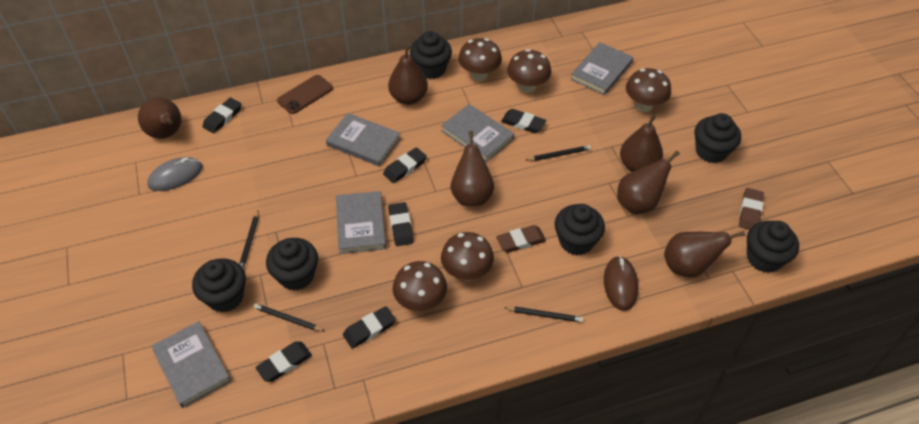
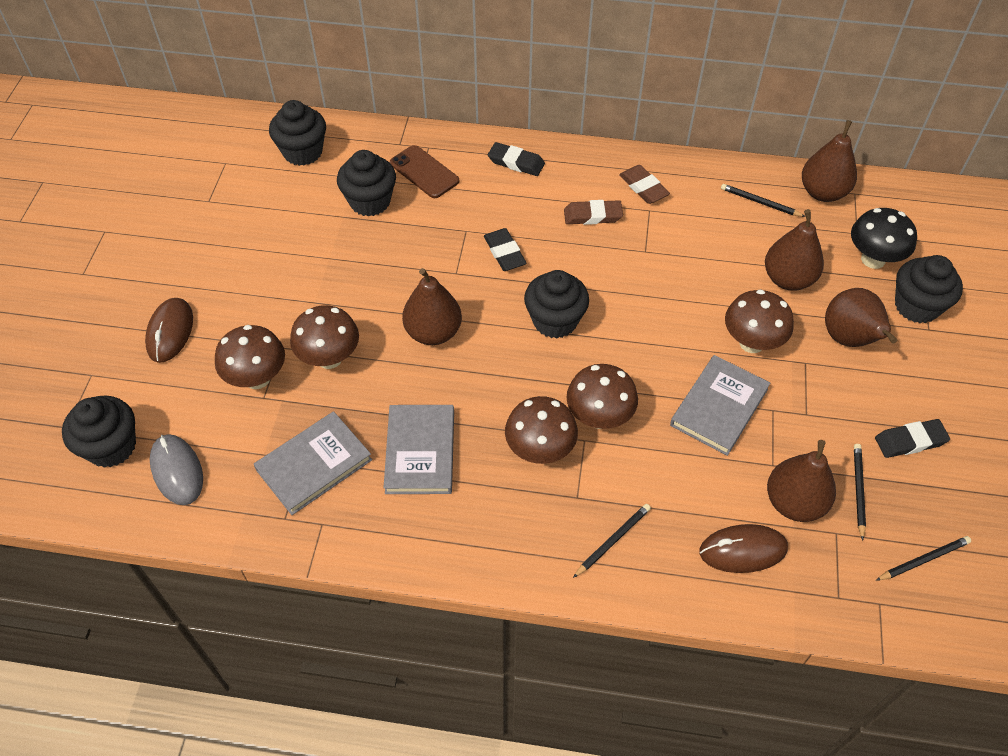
black cupcake: [192,258,246,312] [266,238,318,291] [410,31,452,79] [555,204,605,255] [694,113,741,163] [747,221,799,273] = 6 -> [62,396,136,468] [269,100,326,166] [337,150,396,217] [524,270,589,338] [895,255,963,323] = 5
black eraser: [202,97,242,133] [255,341,312,382] [343,306,396,349] [383,147,427,183] [388,202,414,246] [501,109,546,133] = 6 -> [484,228,527,271] [488,142,545,176] [875,419,950,458] = 3
black mushroom: none = 0 -> [851,208,917,269] = 1
brown mouse: [604,256,639,311] = 1 -> [145,298,193,363] [700,524,788,573] = 2
brown pear: [138,98,181,139] [388,45,428,105] [451,131,494,206] [617,151,680,214] [620,114,663,172] [664,231,745,277] = 6 -> [402,268,462,345] [765,209,824,290] [767,440,836,522] [802,120,857,202] [825,288,898,347] = 5
grey book: [151,321,231,408] [326,113,401,167] [336,191,386,254] [441,104,514,162] [571,42,633,95] = 5 -> [254,411,372,515] [383,405,454,494] [670,355,770,456] = 3

